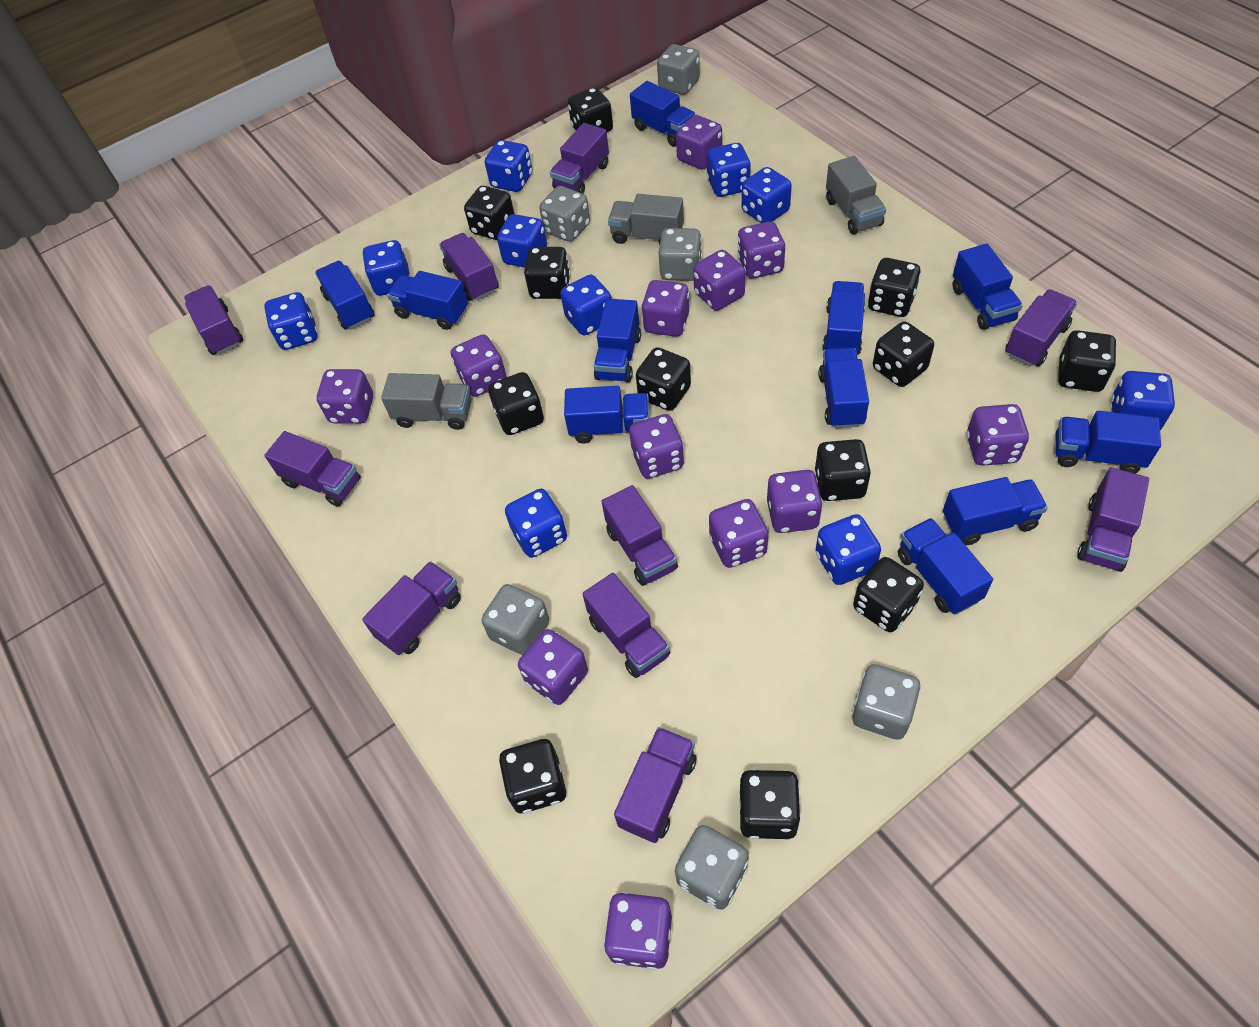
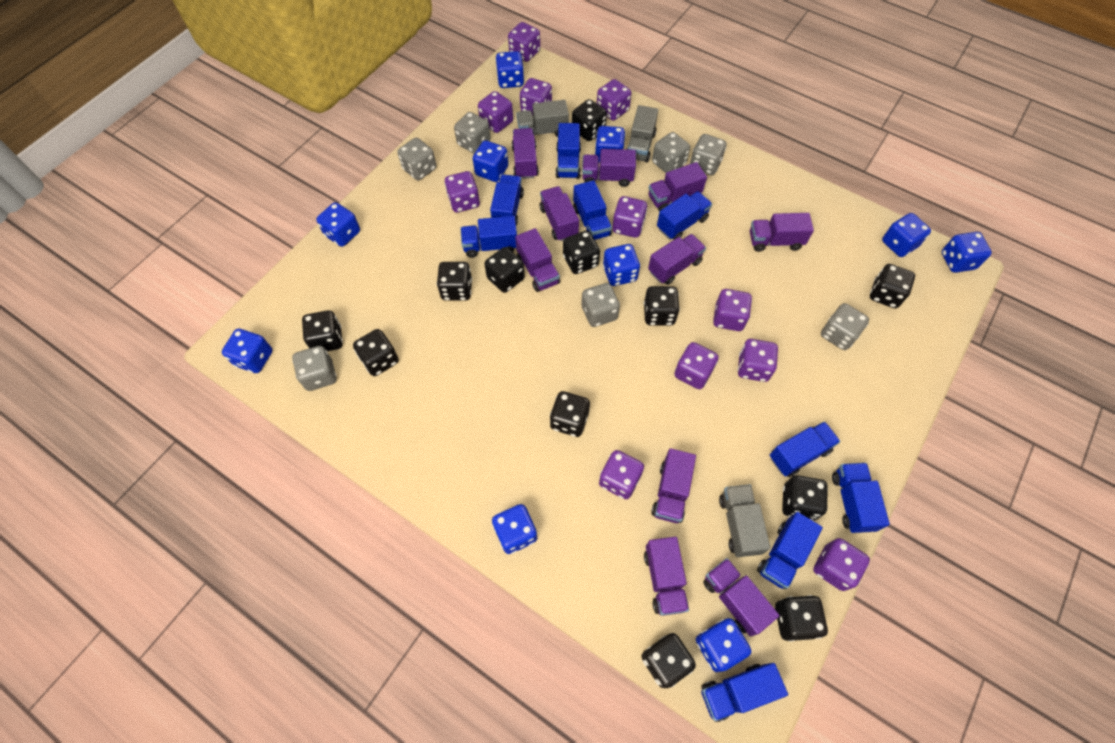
blue truck: [315,261,375,330] [387,271,468,330] [564,386,649,444] [594,299,641,383] [630,81,697,147] [819,347,869,428] [822,281,865,354] [898,518,993,614] [943,477,1048,545] [952,244,1023,330] [1056,411,1161,474] = 11 -> [461,216,517,258] [490,174,524,226] [556,123,581,179] [573,180,612,240] [657,191,712,240] [701,663,788,722] [757,512,823,589] [770,421,841,477] [832,463,890,533] = 9
grey dice: [482,584,549,655] [539,186,590,242] [657,44,700,95] [659,228,702,281] [675,825,749,910] [852,664,921,740] = 6 -> [292,346,337,391] [398,138,436,180] [454,112,491,153] [581,283,620,327] [652,132,690,173] [690,134,726,175] [821,303,869,350] = 7
purple dice: [317,369,373,424] [451,334,507,397] [518,629,588,705] [604,892,672,970] [629,414,684,479] [641,280,689,337] [676,115,722,170] [693,250,746,311] [709,499,768,568] [737,221,785,279] [767,470,823,533] [967,404,1029,466] = 12 -> [444,171,480,213] [478,91,513,133] [508,22,540,62] [520,78,552,116] [597,79,631,121] [599,450,644,499] [612,196,647,238] [674,342,719,389] [713,289,752,331] [737,339,778,382] [813,538,870,591] = 11

